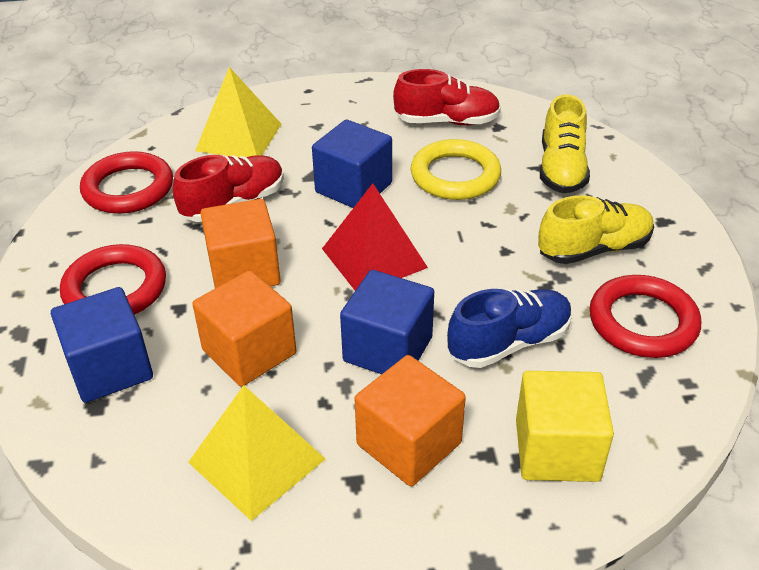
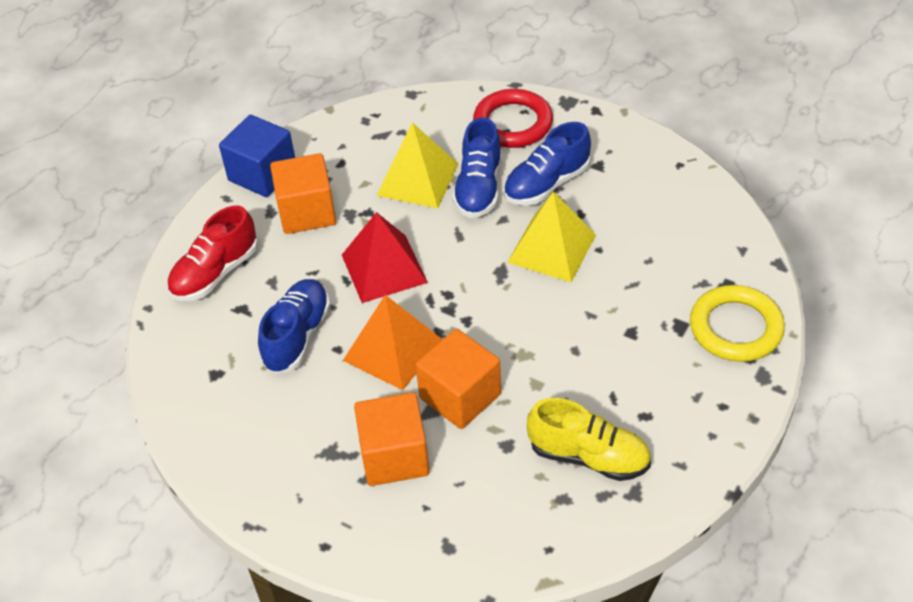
blue cube: [51,287,153,403] [312,120,392,208] [340,270,434,374] = 3 -> [219,115,295,197] = 1
blue shoe: [447,289,572,368] = 1 -> [258,279,331,374] [452,117,502,218] [504,122,591,205] = 3
orange pyramid: none = 0 -> [343,295,443,390] = 1
red ring: [60,244,166,315] [80,151,173,214] [589,275,701,358] = 3 -> [473,89,553,148] = 1
red shoe: [173,155,284,222] [393,69,501,126] = 2 -> [167,206,258,301] = 1
yellow cube: [516,371,614,482] = 1 -> none = 0
yellow shoe: [538,195,654,264] [540,94,590,193] = 2 -> [527,398,651,481] = 1

